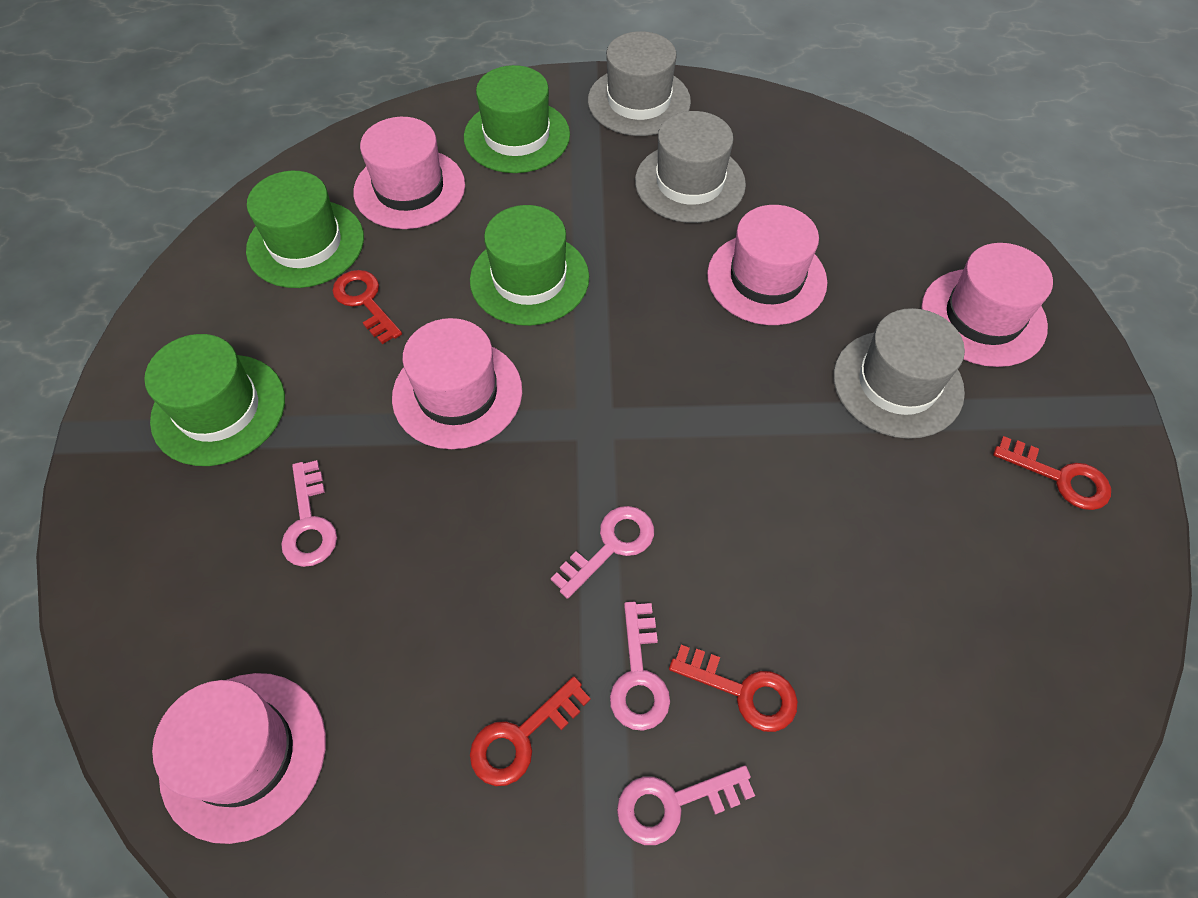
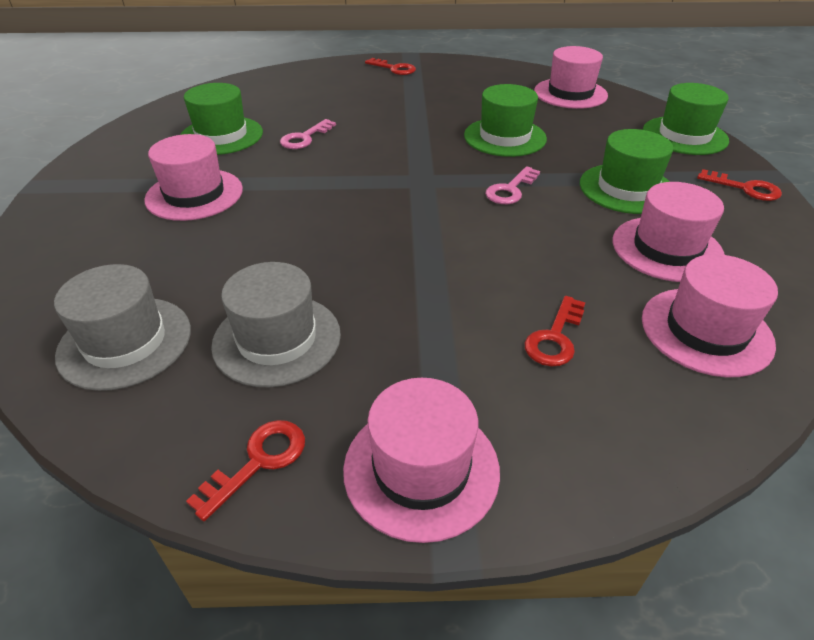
grey hat: [588,31,691,136] [635,111,746,223] [833,308,965,439] = 3 -> [54,264,191,391] [211,262,341,387] = 2
pink key: [281,460,337,567] [551,506,654,599] [610,602,670,731] [617,766,755,845] = 4 -> [280,119,336,149] [485,166,540,204] = 2

